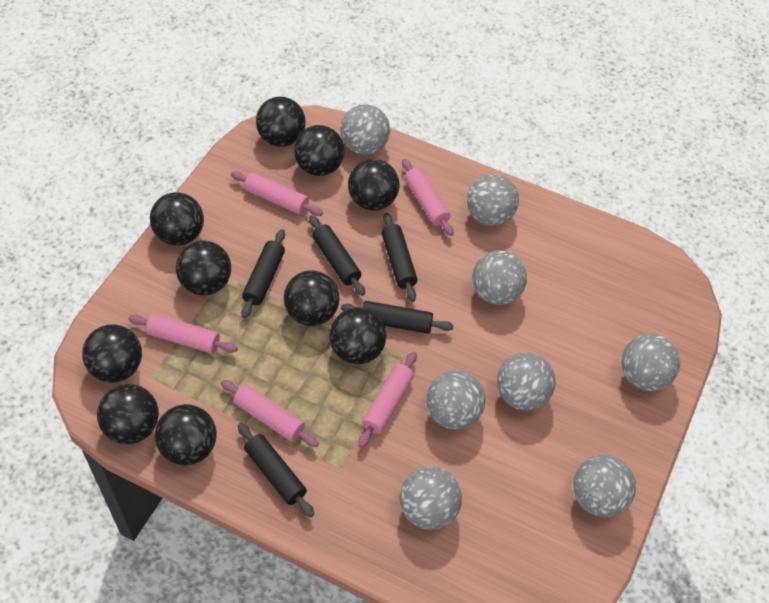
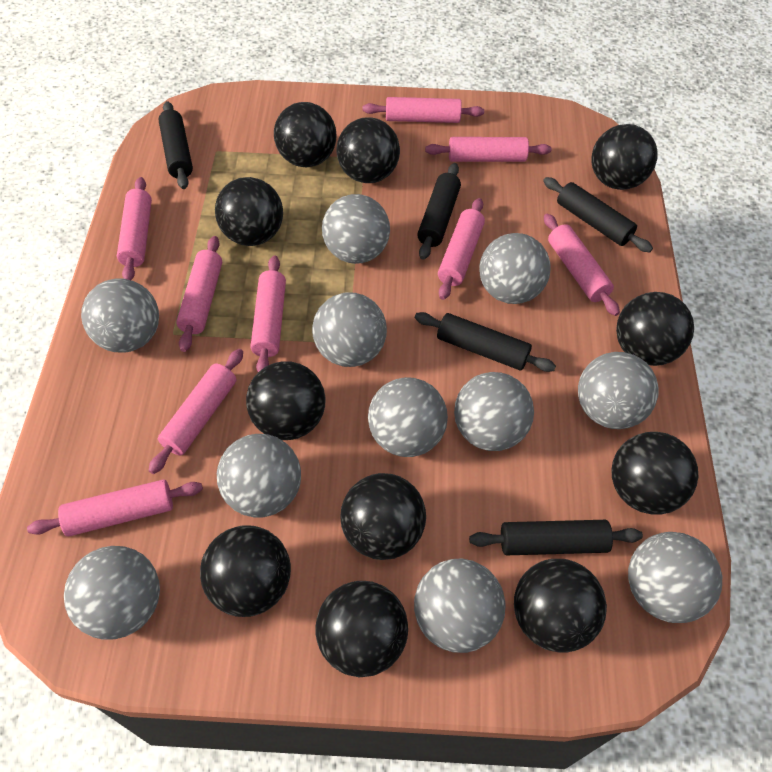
black ball: [82,325,142,383] [97,384,159,444] [150,192,204,246] [155,404,217,466] [176,241,231,295] [256,97,306,147] [284,270,340,326] [294,125,345,176] [329,307,386,364] [348,159,399,211] = 10 -> [200,525,291,617] [215,177,283,246] [246,361,325,440] [274,102,337,167] [315,581,408,677] [337,117,400,183] [341,473,426,560] [514,559,607,653] [591,124,658,190] [611,432,698,515] [616,292,694,366] = 11
grey ball: [340,104,390,155] [399,466,462,530] [426,370,485,429] [467,174,519,226] [472,250,527,305] [497,352,556,411] [573,455,636,517] [621,334,680,391] = 8 -> [64,546,160,640] [81,278,159,353] [217,434,301,518] [312,293,387,367] [322,194,390,264] [368,377,448,457] [414,558,506,653] [454,372,534,451] [479,233,551,304] [578,352,659,429] [628,532,722,623] = 11
pink rolling pin: [129,314,238,353] [221,380,319,447] [231,171,323,216] [359,352,417,448] [402,159,454,236] = 5 -> [27,479,203,537] [117,177,152,280] [148,349,243,474] [176,236,222,352] [250,256,286,372] [363,97,484,123] [425,137,552,162] [438,198,485,300] [544,213,620,316] = 9

